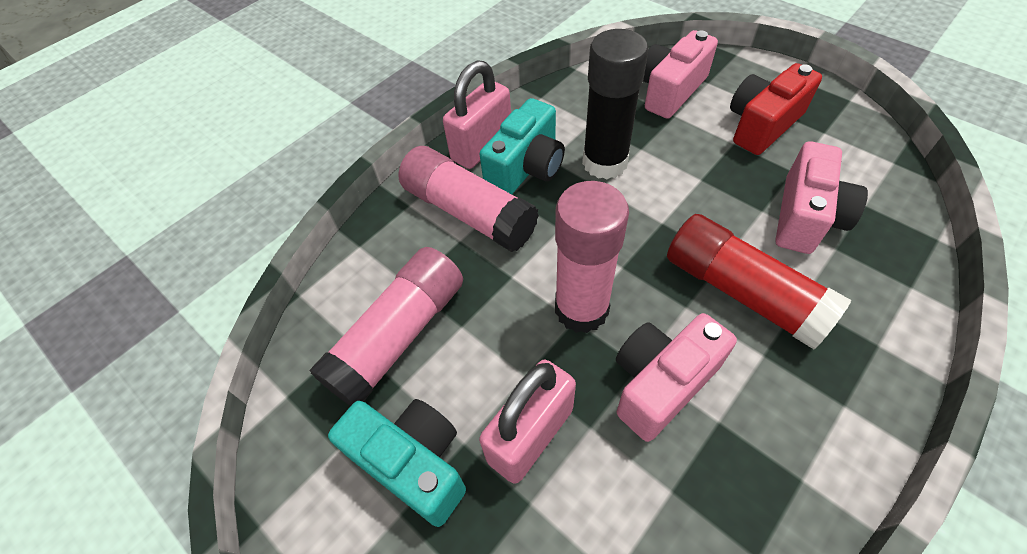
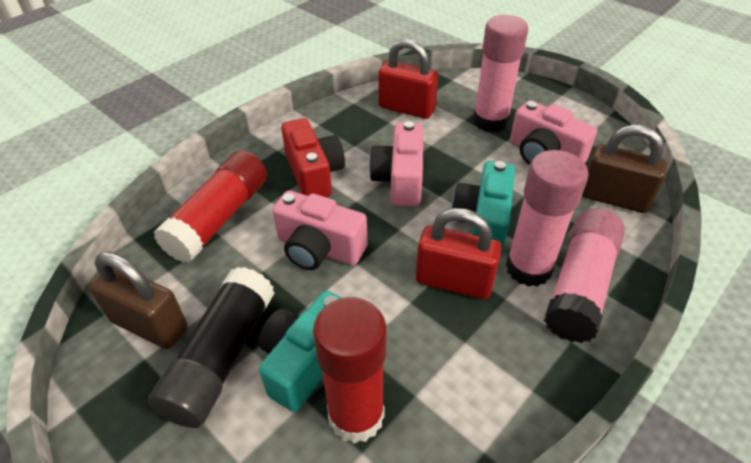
brown padlock: none = 0 -> [88,252,188,349] [582,125,667,213] = 2
pink padlock: [443,60,511,169] [479,360,576,483] = 2 -> none = 0
red glue stick: [667,214,851,349] = 1 -> [154,150,267,263] [313,297,386,444] = 2
red padlock: none = 0 -> [378,39,438,119] [416,208,502,299] = 2

